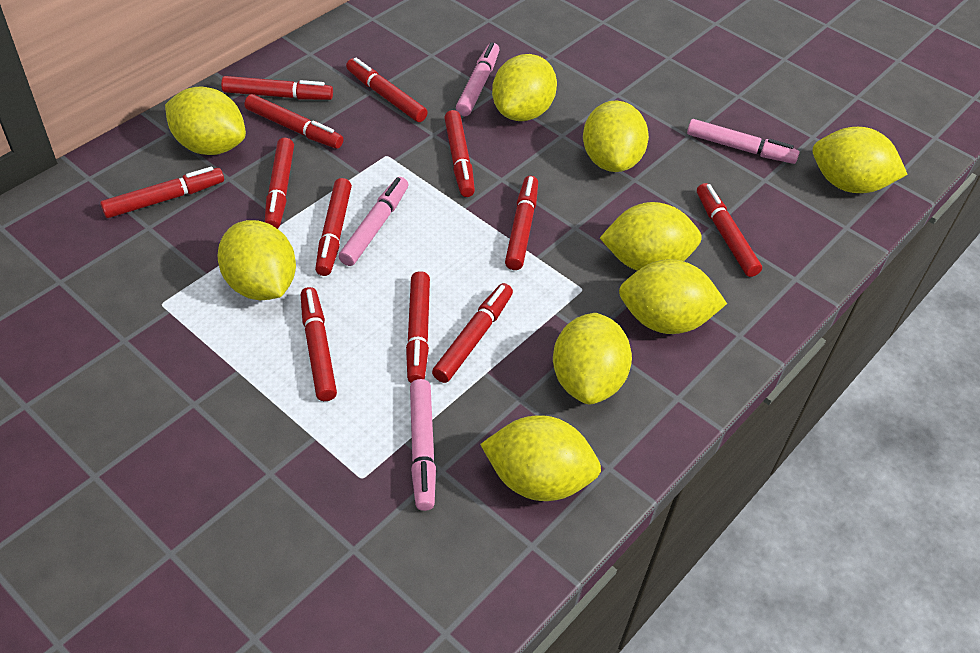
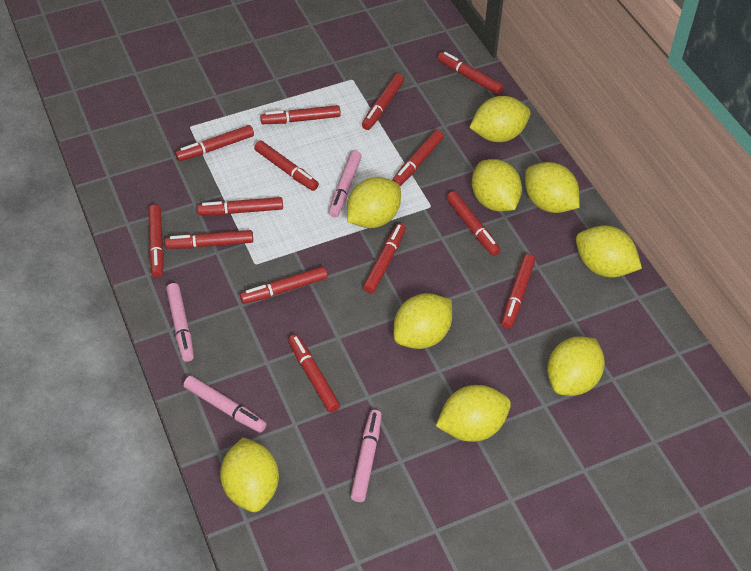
red marker: [100,166,224,218] [221,76,333,100] [245,94,343,149] [265,138,294,229] [301,287,337,401] [315,178,352,276] [346,58,428,122] [406,271,430,383] [432,283,513,383] [444,110,475,197] [505,176,538,270] [697,183,762,277] = 12 -> [148,205,164,278] [165,230,253,249] [175,125,254,161] [197,197,283,215] [240,266,328,304] [254,141,319,191] [260,105,341,124] [288,334,340,412] [362,74,404,130] [363,223,406,294] [392,130,444,186] [438,52,504,95] [446,191,501,256] [502,254,535,329] = 14

